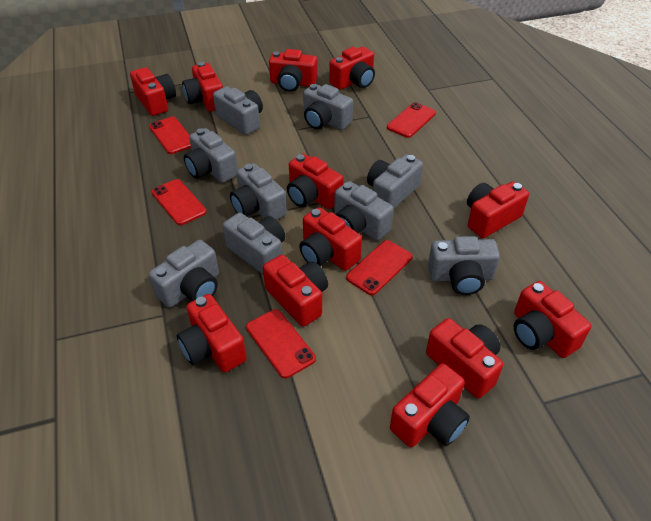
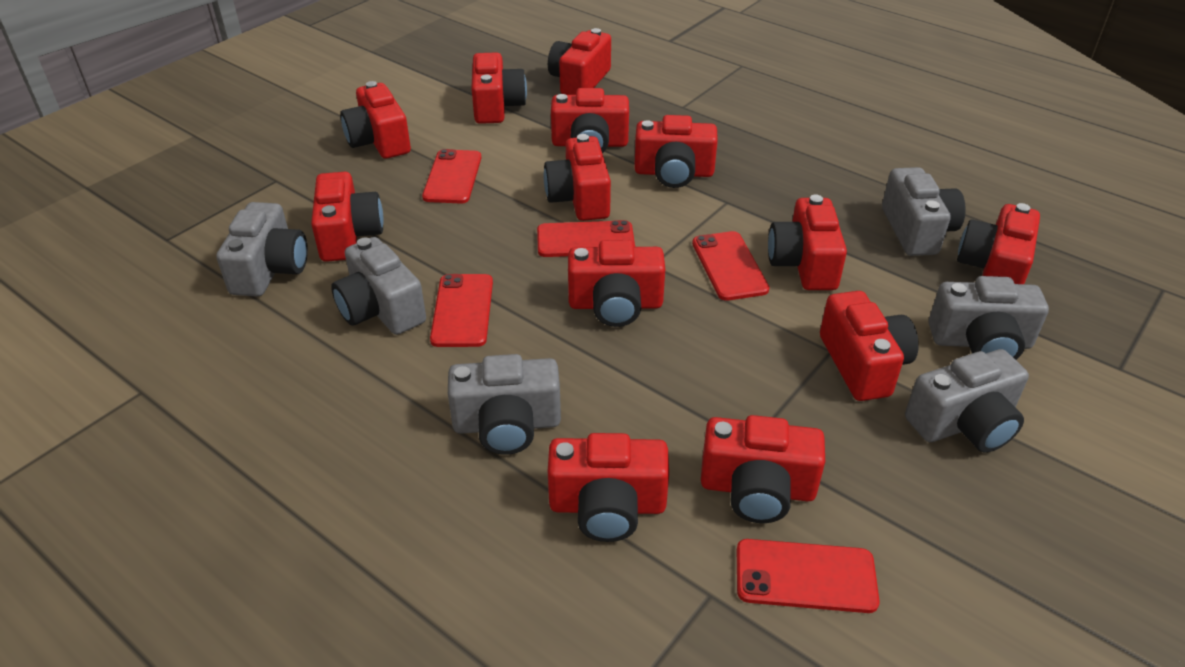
grey camera: [149,240,219,308] [184,128,238,183] [213,86,263,135] [223,213,285,274] [230,163,287,220] [303,84,353,130] [334,181,393,240] [367,154,423,209] [428,236,500,295] = 9 -> [216,202,308,297] [331,237,426,335] [448,354,561,455] [882,167,966,256] [905,349,1029,452] [929,276,1049,360] = 6
red camera: [130,67,176,116] [177,294,247,372] [182,62,223,111] [263,255,328,327] [269,49,317,92] [287,154,344,209] [299,207,362,271] [329,47,375,90] [390,364,470,447] [426,318,503,398] [467,182,529,238] [514,281,592,358] = 12 -> [311,172,384,262] [340,81,411,159] [471,52,527,124] [544,134,611,221] [548,28,611,95] [548,433,669,542] [551,88,629,153] [568,240,665,327] [634,115,718,188] [701,415,825,523] [768,194,847,290] [820,291,919,401] [957,203,1040,284] = 13

